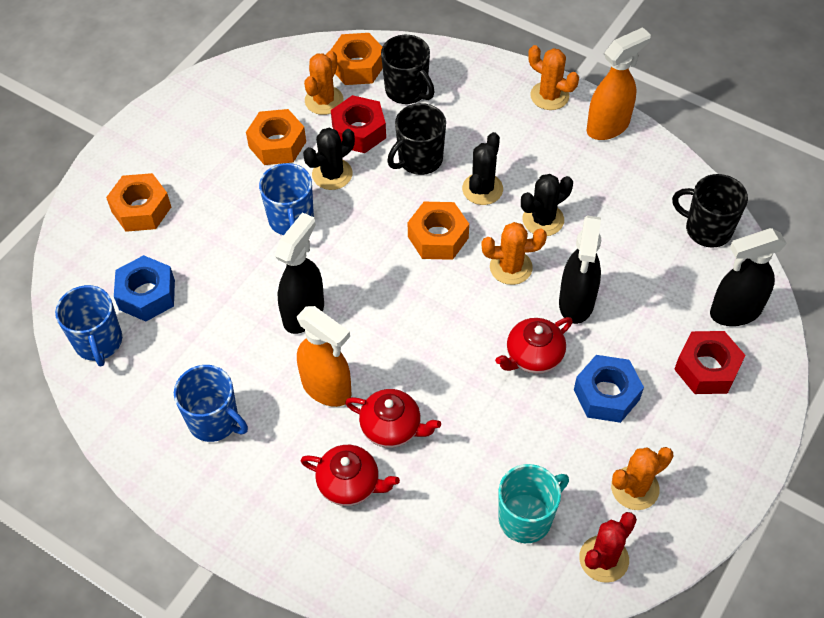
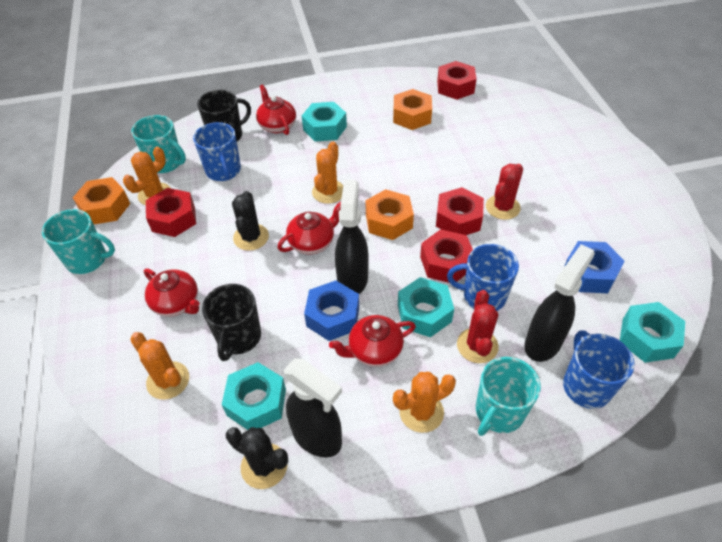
black cactus: [303,128,355,190] [462,132,503,205] [521,174,573,236] = 3 -> [226,427,288,489] [232,191,269,251] = 2
black mug: [381,35,435,104] [387,103,446,175] [672,174,748,248] = 3 -> [197,90,251,141] [202,284,261,361] = 2
orange nut: [106,173,171,232] [246,109,306,165] [330,33,383,85] [408,202,469,260] = 4 -> [73,177,130,224] [365,189,414,240] [393,89,432,130] = 3
orange spray bottle: [297,306,352,407] [586,27,651,140] = 2 -> none = 0
red cactus: [579,512,637,583] = 1 -> [457,290,499,363] [486,164,523,220] = 2
red nut: [331,95,386,153] [674,331,745,394] = 2 -> [146,188,196,237] [420,229,473,283] [436,187,484,235] [437,61,476,100] = 4
red teapot: [300,445,400,506] [345,389,441,448] [495,317,573,374] = 3 -> [144,268,200,317] [256,85,296,135] [278,201,341,255] [329,315,416,367] = 4
turquoise mug: [498,464,569,543] = 1 -> [42,209,115,274] [132,115,186,173] [476,357,541,436] = 3
turquoise nut: none = 0 -> [222,362,286,430] [302,102,347,142] [398,277,454,337] [620,302,685,363] = 4

